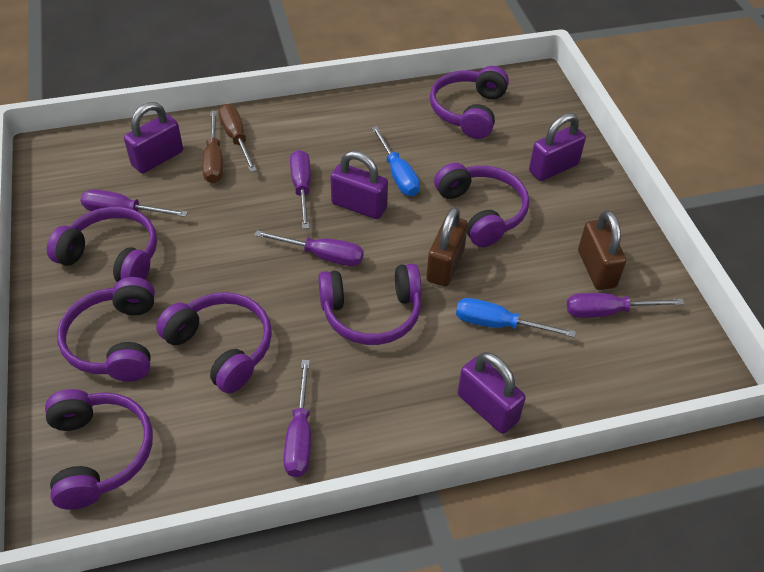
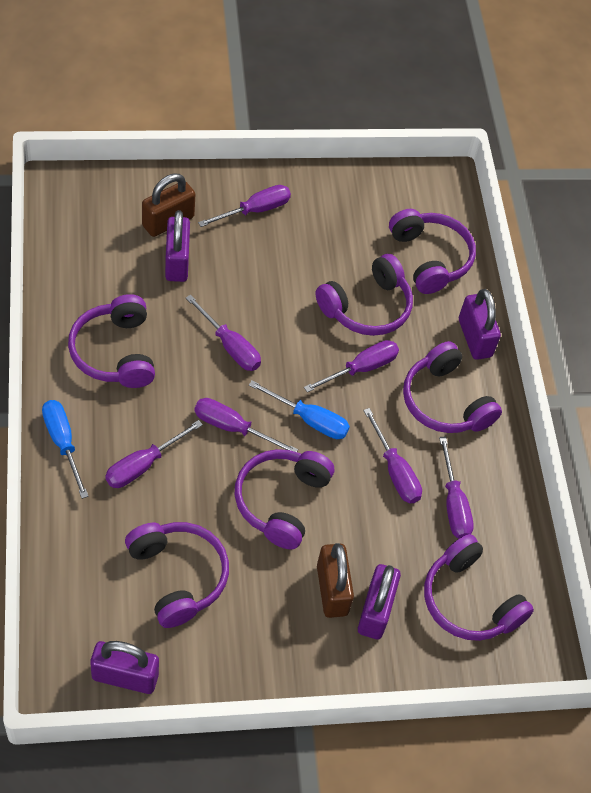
brown screwdriver: [202,111,223,183] [218,104,257,172] = 2 -> none = 0
purple screwdriver: [80,189,188,217] [255,230,364,266] [283,360,311,477] [290,150,311,229] [567,293,685,318] = 5 -> [105,420,203,488] [186,295,261,371] [194,398,298,452] [198,185,291,227] [304,340,399,392] [363,408,422,504] [439,437,474,539] = 7

